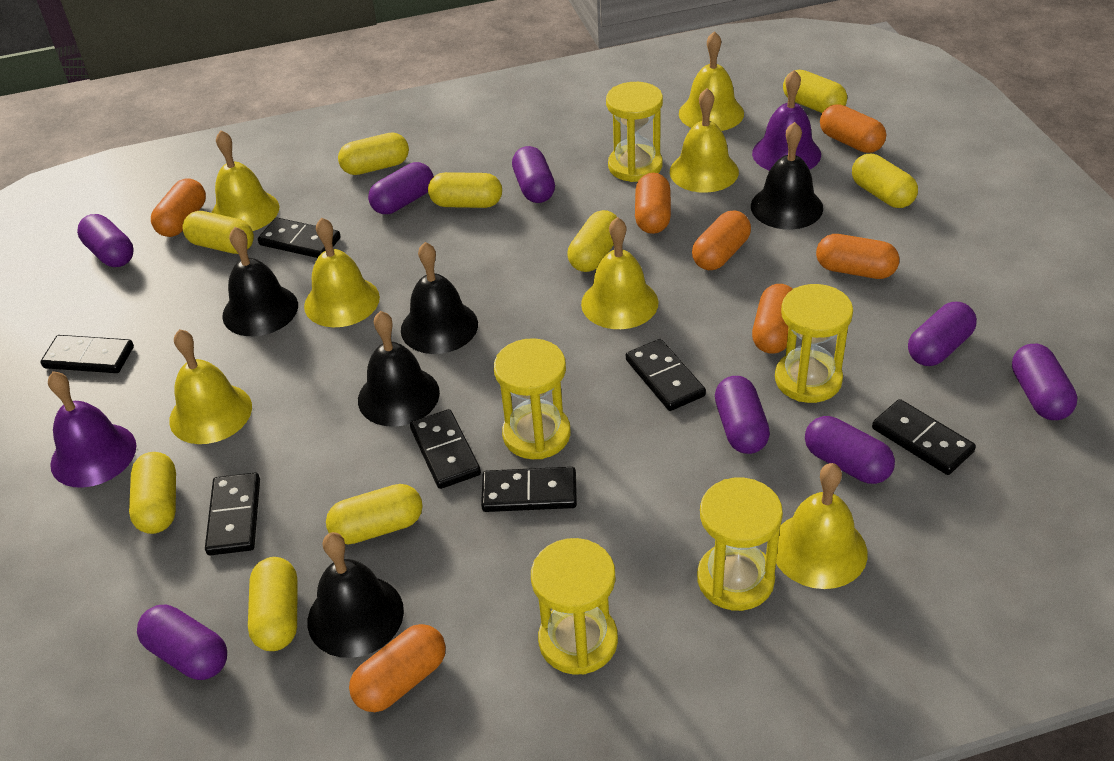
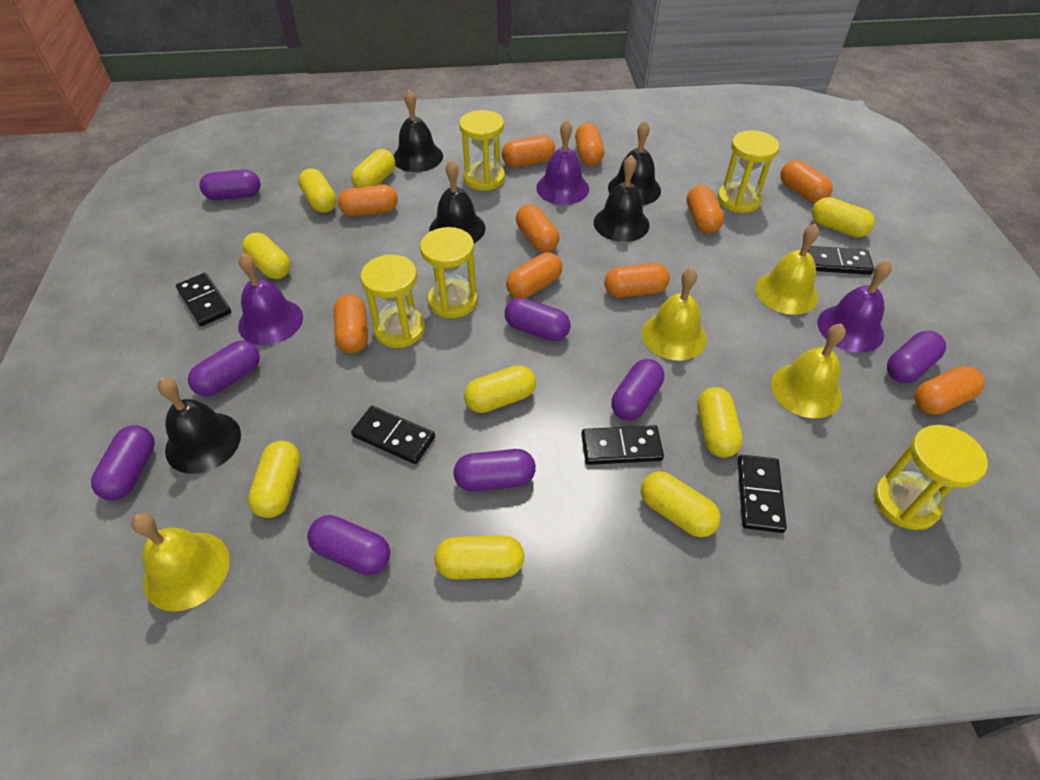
black domino: [40,335,134,373] [205,473,260,555] [258,218,340,258] [410,409,481,489] [481,467,577,512] [626,339,706,411] [872,399,976,475] = 7 -> [176,273,231,326] [351,406,435,464] [581,425,664,465] [738,455,787,533] [808,246,874,275] = 5
orange capsule: [151,178,206,237] [349,624,446,712] [635,173,671,234] [692,210,751,270] [752,284,793,354] [816,234,899,279] [820,104,886,153] = 7 -> [334,294,368,353] [338,185,398,217] [502,136,555,167] [506,252,562,298] [516,204,559,252] [575,123,604,166] [604,263,670,298] [686,185,724,233] [780,160,833,203] [914,366,985,415] = 10
purple bell: [48,371,136,488] [752,70,821,171] = 2 -> [238,253,303,345] [536,120,589,205] [818,260,892,353] = 3
yellow bell: [169,329,252,444] [211,130,279,231] [304,218,380,327] [581,217,659,329] [670,88,739,193] [679,31,744,131] [776,463,868,589] = 7 -> [131,513,230,612] [642,268,707,360] [755,224,819,315] [771,324,846,418] = 4

